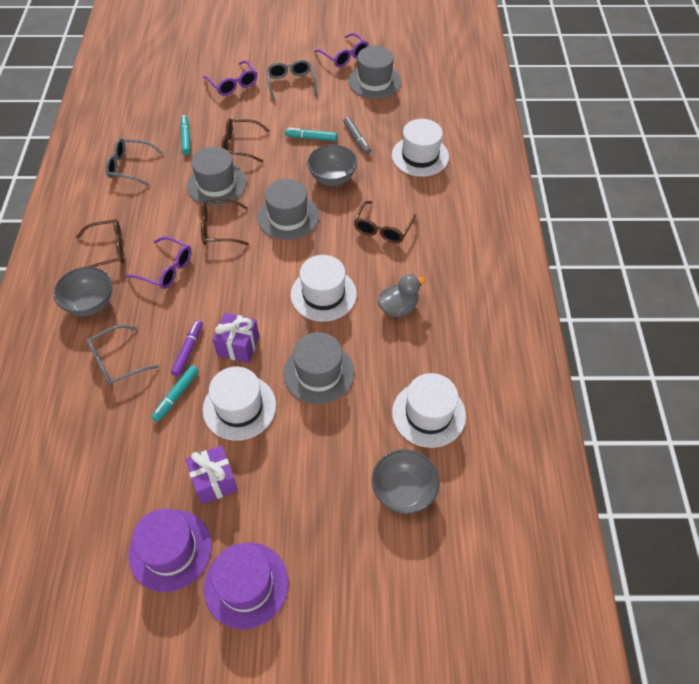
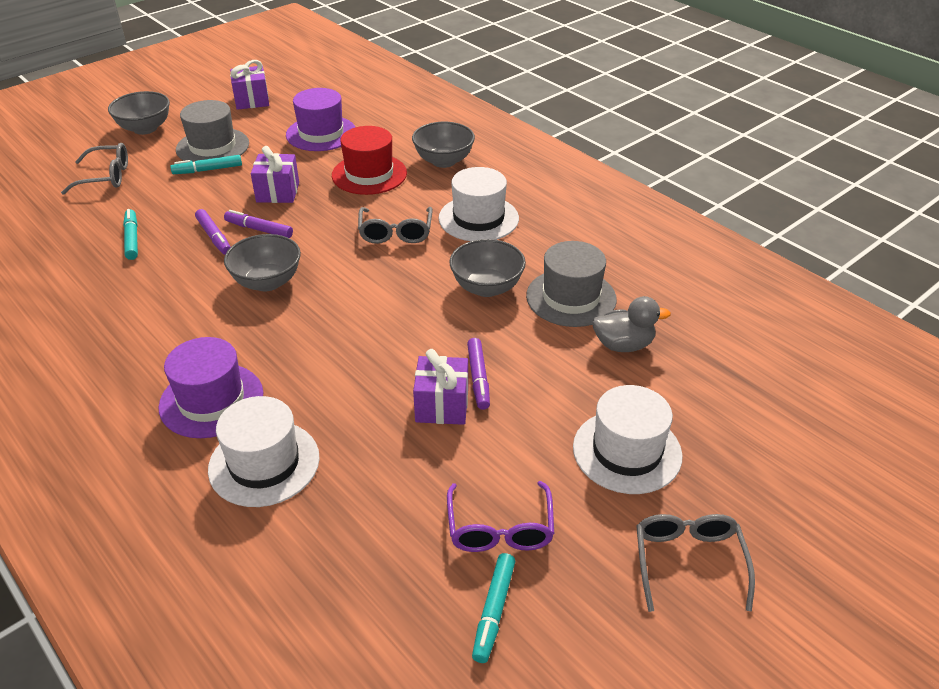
brown glasses: [76,219,125,267] [201,199,249,245] [221,118,270,163] [354,201,416,243] = 4 -> none = 0
grey bowl: [54,267,112,316] [307,145,358,186] [372,449,440,514] = 3 -> [108,91,170,135] [224,234,301,291] [412,122,475,168] [449,239,526,297] = 4
grey hat: [187,146,246,206] [258,179,319,240] [283,332,354,404] [348,46,401,99] = 4 -> [176,100,249,162] [526,241,617,327] = 2
grey marker: [343,117,371,154] = 1 -> none = 0
purple gift: [185,445,238,504] [213,313,259,363] = 2 -> [230,60,269,110] [251,146,299,203] [413,349,468,425] = 3
purple glasses: [126,237,191,289] [203,60,257,96] [314,33,368,67] = 3 -> [447,481,554,552] = 1
purple marker: [171,320,203,377] = 1 -> [195,209,231,255] [224,210,293,238] [467,338,490,410] = 3
red hat: none = 0 -> [332,126,407,195] = 1
white hat: [203,367,276,441] [290,255,357,321] [392,119,449,177] [392,373,466,448] = 4 -> [208,396,320,507] [439,167,519,241] [573,385,682,494] = 3

